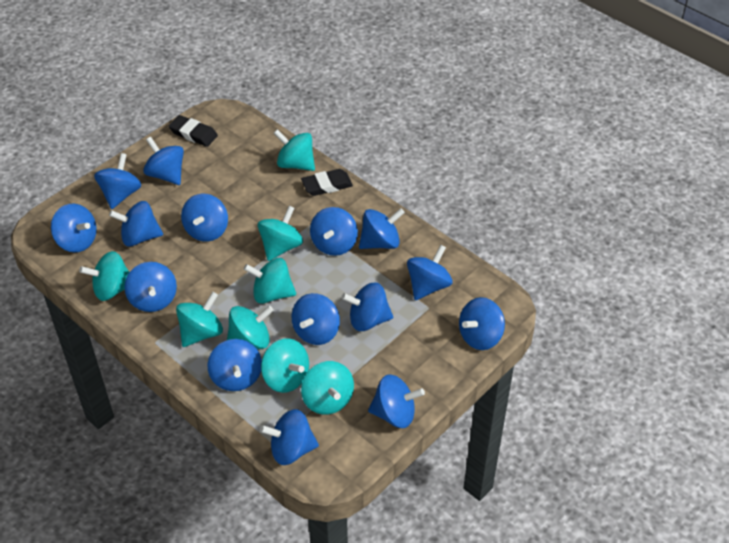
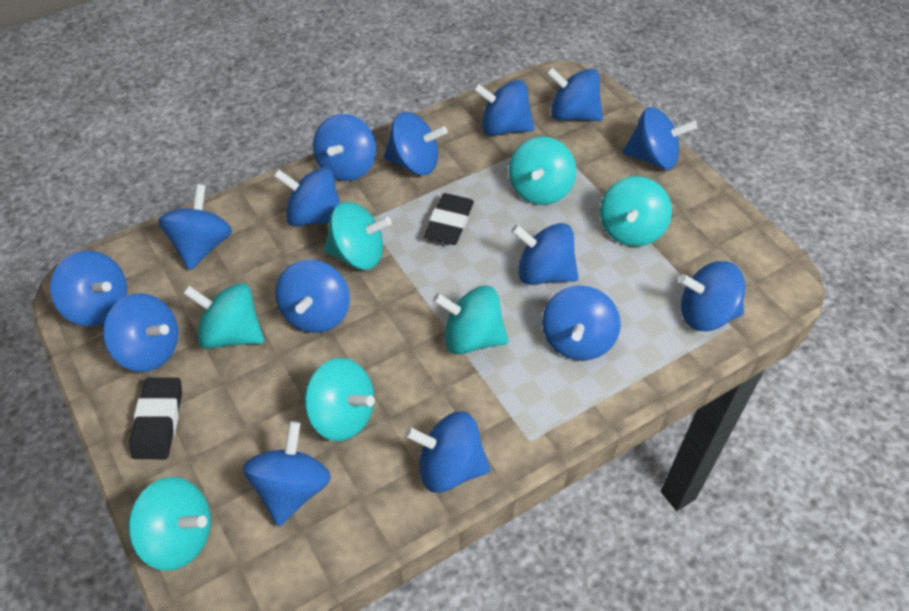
turquoise spinning top: [79,251,129,301] [176,292,223,347] [227,306,274,349] [244,258,296,304] [258,206,303,261] [261,338,309,393] [274,129,315,171] [301,361,354,415] = 8 -> [128,477,211,571] [183,283,264,349] [304,358,375,441] [324,202,392,270] [433,286,509,355] [509,137,576,205] [600,176,672,247] = 7

